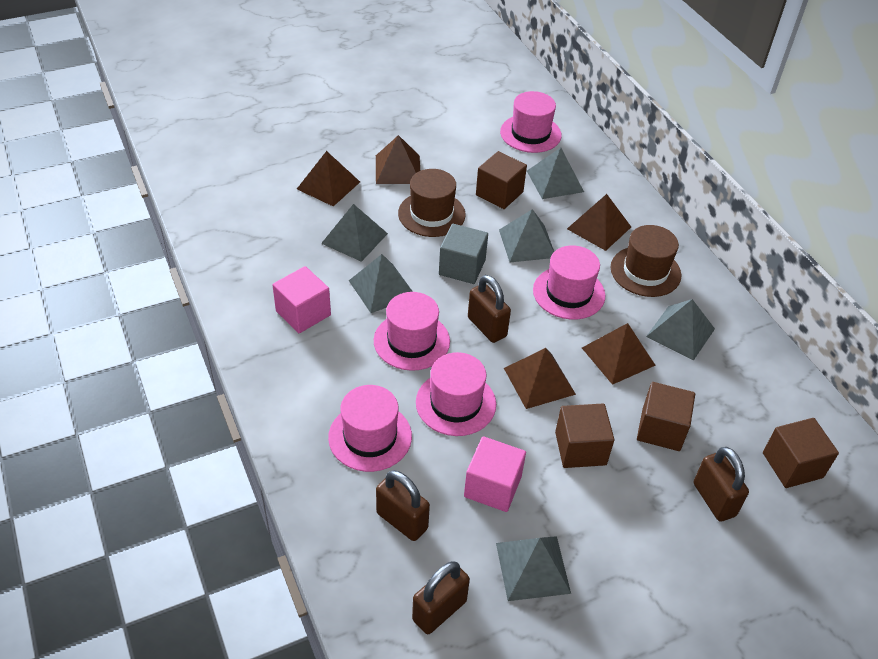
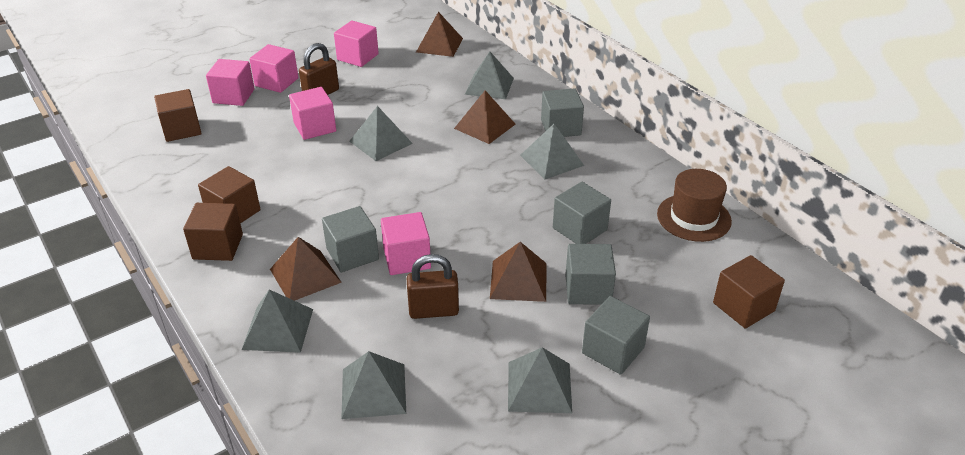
brown hat: [398,169,466,237] [610,225,681,297] = 2 -> [657,169,732,242] = 1
brown padlock: [376,470,430,541] [412,561,470,634] [468,275,511,343] [694,447,749,522] = 4 -> [299,43,339,95] [407,254,459,319] = 2
brown pyramid: [297,151,360,206] [376,135,420,184] [504,348,576,409] [567,194,631,251] [582,323,656,385] = 5 -> [270,237,342,301] [416,12,463,57] [454,91,516,144] [490,242,547,302] = 4
grey cube: [439,224,488,284] = 1 -> [322,206,379,272] [541,88,584,137] [553,182,611,244] [565,244,616,305] [582,296,650,375] = 5
pink cube: [272,266,331,333] [464,436,526,512] = 2 -> [206,59,255,106] [249,44,299,93] [289,87,336,140] [334,20,379,67] [381,212,431,275] = 5
pink hat: [328,385,412,472] [374,292,450,371] [416,352,496,436] [500,91,562,153] [533,245,605,319] = 5 -> none = 0

